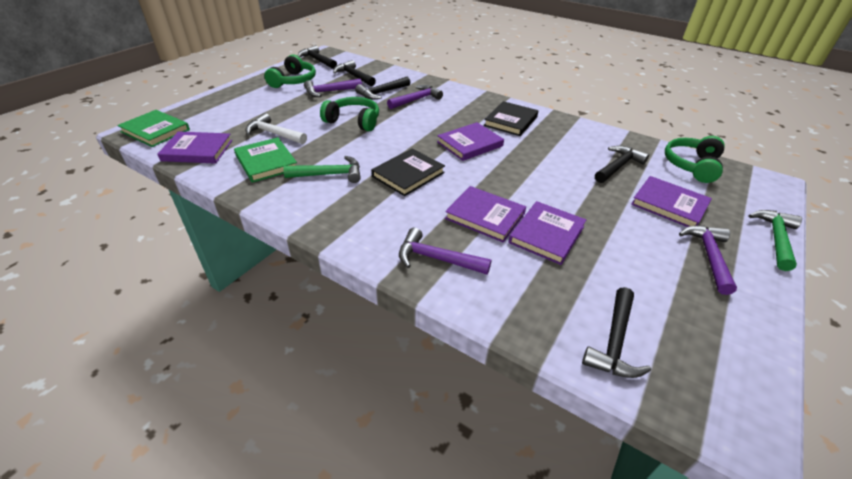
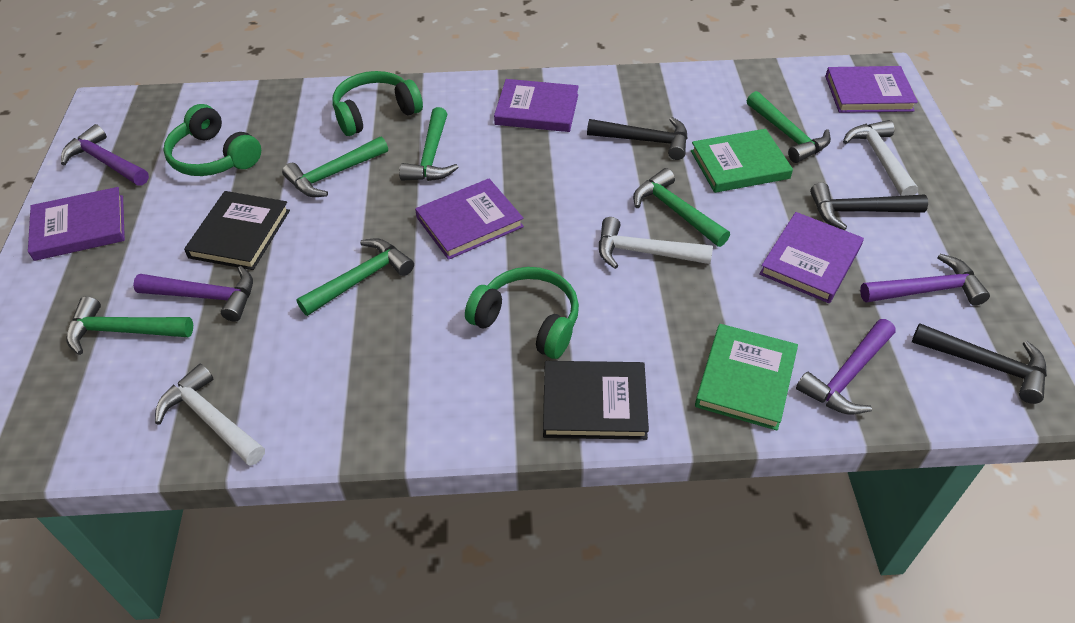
black hammer: [298,45,337,69] [333,60,376,86] [355,77,410,99] [582,287,651,378] [595,146,649,183] = 5 -> [587,117,688,160] [810,182,928,230] [912,323,1047,404] = 3
green hammer: [283,156,361,183] [749,210,802,271] = 2 -> [66,296,193,355] [282,136,388,197] [296,238,414,316] [399,107,459,181] [633,168,730,247] [747,91,831,163] = 6
white hammer: [245,113,307,144] = 1 -> [155,364,265,466] [599,217,713,269] [843,120,918,196] = 3

